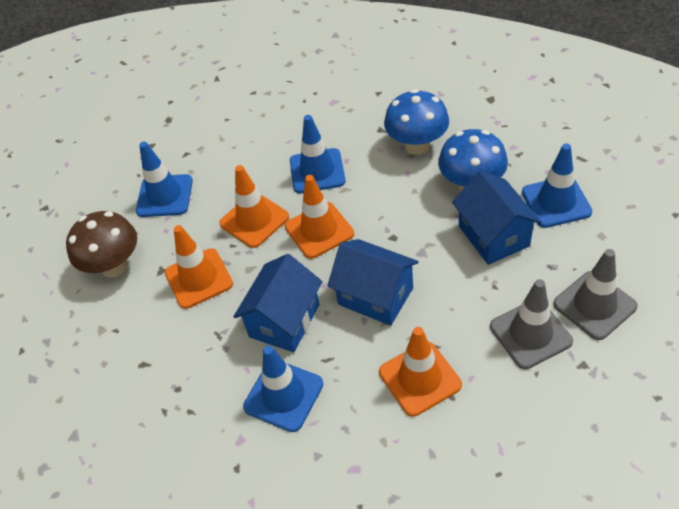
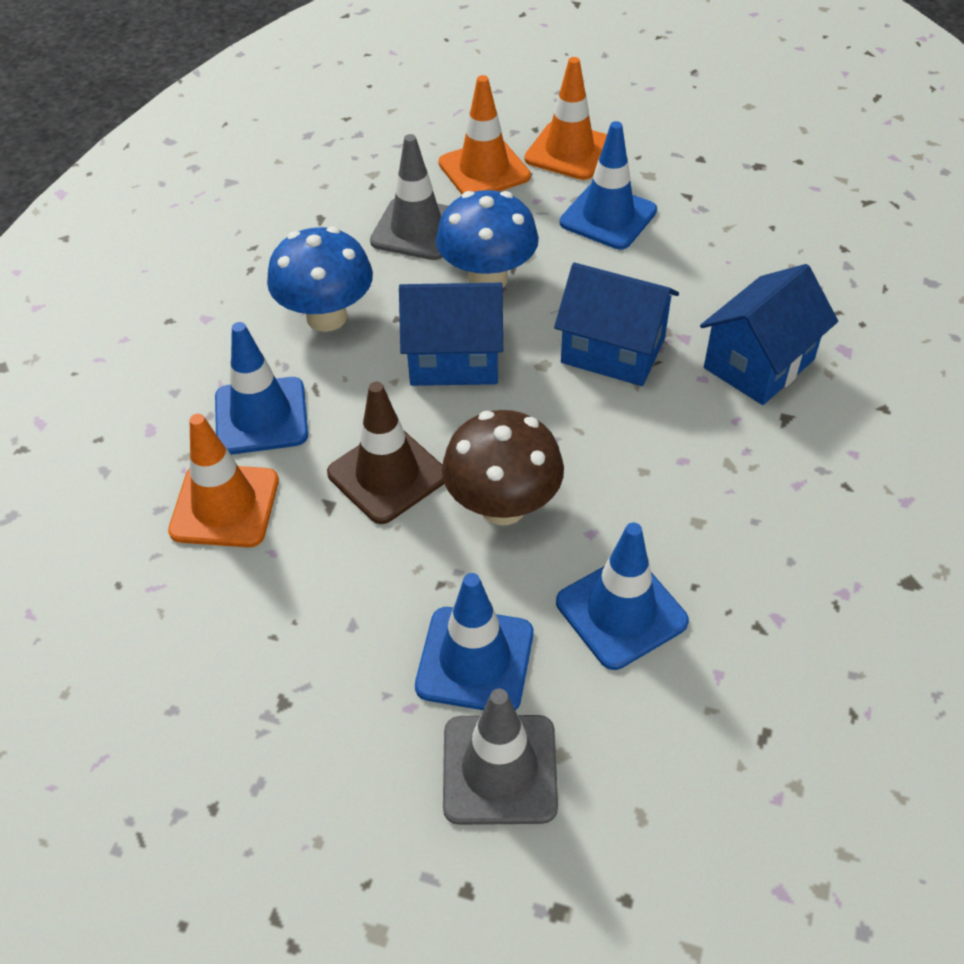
brown traffic cone: none = 0 -> [327,382,445,524] = 1
orange traffic cone: [165,225,233,309] [219,165,289,248] [285,175,354,259] [379,327,462,417] = 4 -> [168,414,279,547] [438,75,531,194] [524,57,607,180] = 3

